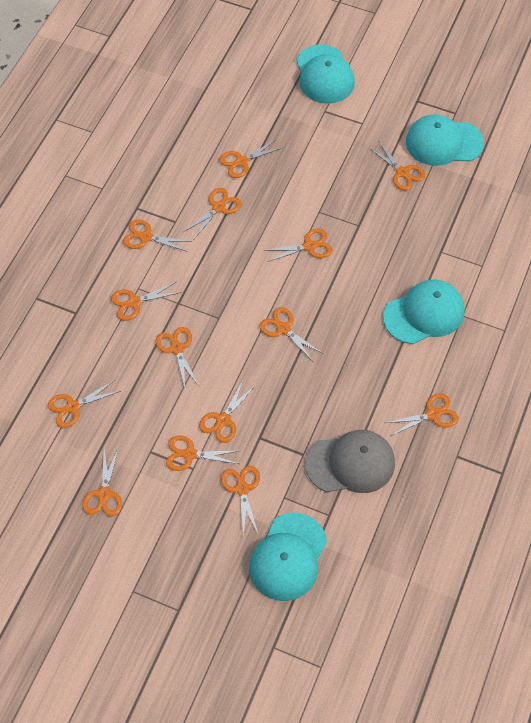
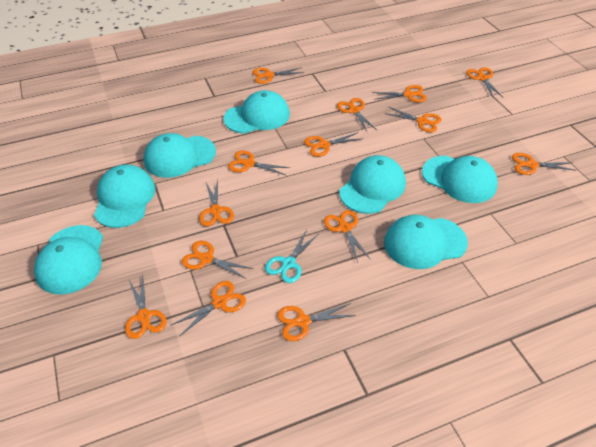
grey cap: [305,430,395,493] = 1 -> none = 0
turquoise cap: [249,513,327,601] [296,44,355,104] [383,280,465,344] [406,114,484,166] = 4 -> [34,225,103,295] [94,164,156,228] [143,133,216,178] [224,90,290,134] [339,155,406,214] [384,215,468,269] [422,156,498,203] = 7
turquoise scissors: none = 0 -> [265,230,319,283] = 1

